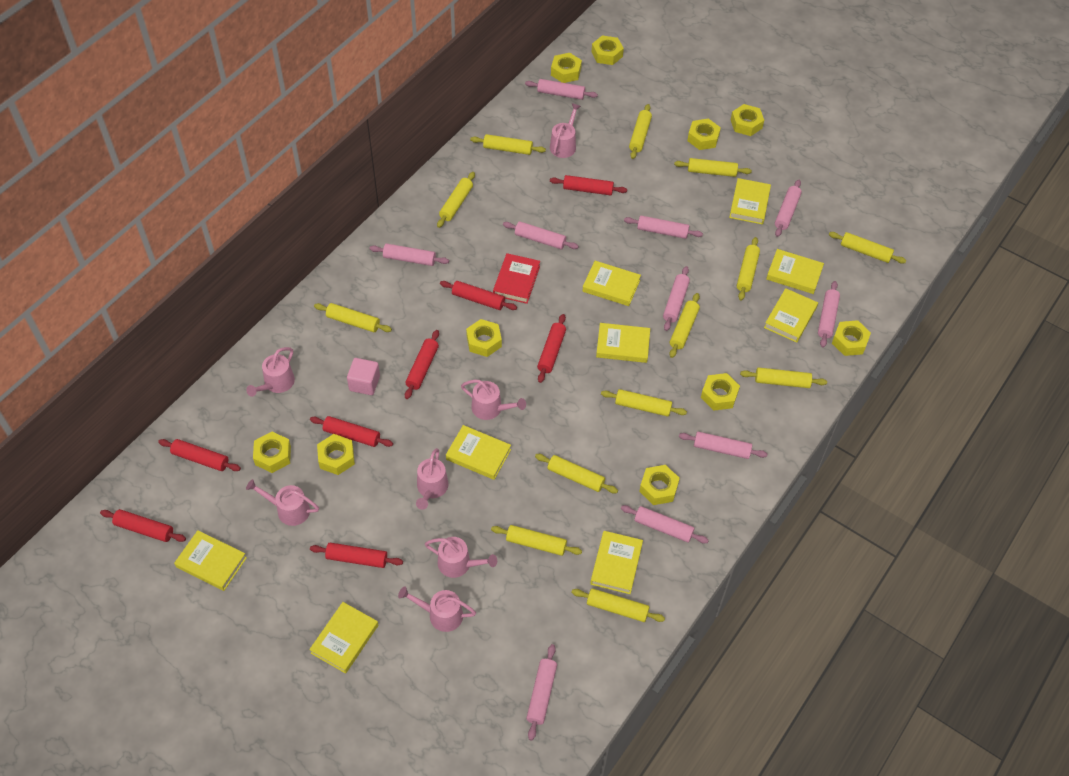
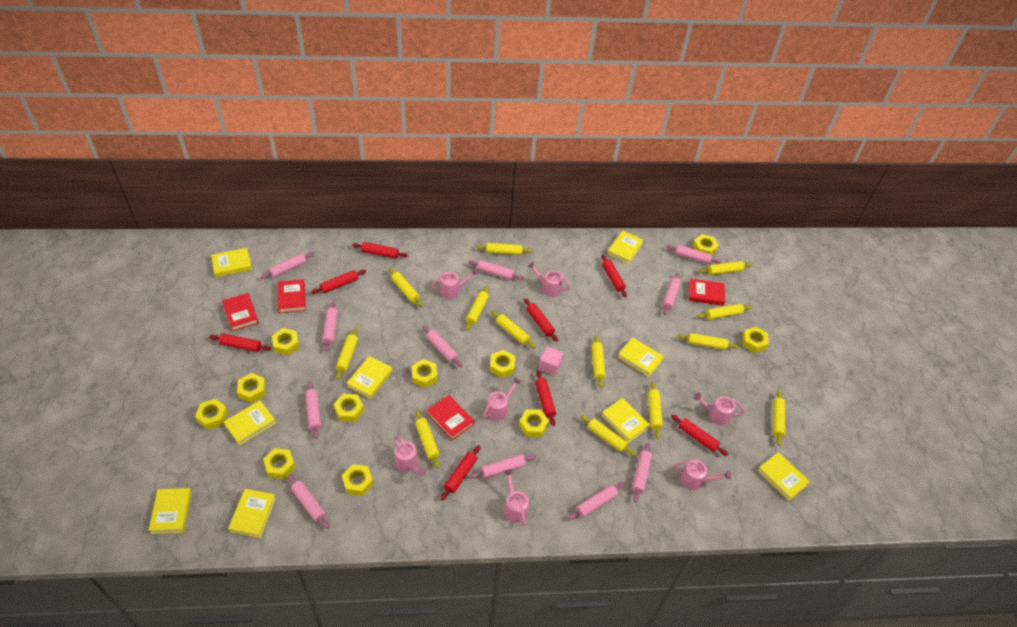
pink rolling pin: [370,243,449,266] [503,221,579,249] [525,79,598,100] [526,644,557,740] [621,505,709,543] [624,216,703,239] [663,266,690,331] [679,432,767,459] [775,180,802,237] [818,281,840,348] = 10 -> [260,252,314,279] [288,475,329,529] [305,382,321,439] [322,301,338,352] [423,326,462,367] [469,260,523,280] [470,454,536,479] [568,482,625,520] [632,442,652,503] [662,273,681,315] [667,245,721,264] = 11
red book: [493,253,540,304] = 1 -> [222,293,259,331] [278,279,306,313] [427,395,474,440] [689,278,725,306] = 4
yellow nut: [253,432,291,473] [317,434,355,475] [466,319,502,357] [551,53,582,83] [592,35,624,65] [639,465,680,505] [687,118,721,150] [701,373,740,411] [731,104,764,136] [832,320,871,356] = 10 -> [195,399,228,430] [237,373,266,403] [263,448,296,479] [272,328,300,356] [334,394,364,422] [342,464,374,496] [411,359,438,388] [490,350,516,378] [519,409,549,437] [693,234,719,255] [742,327,769,353] = 11

